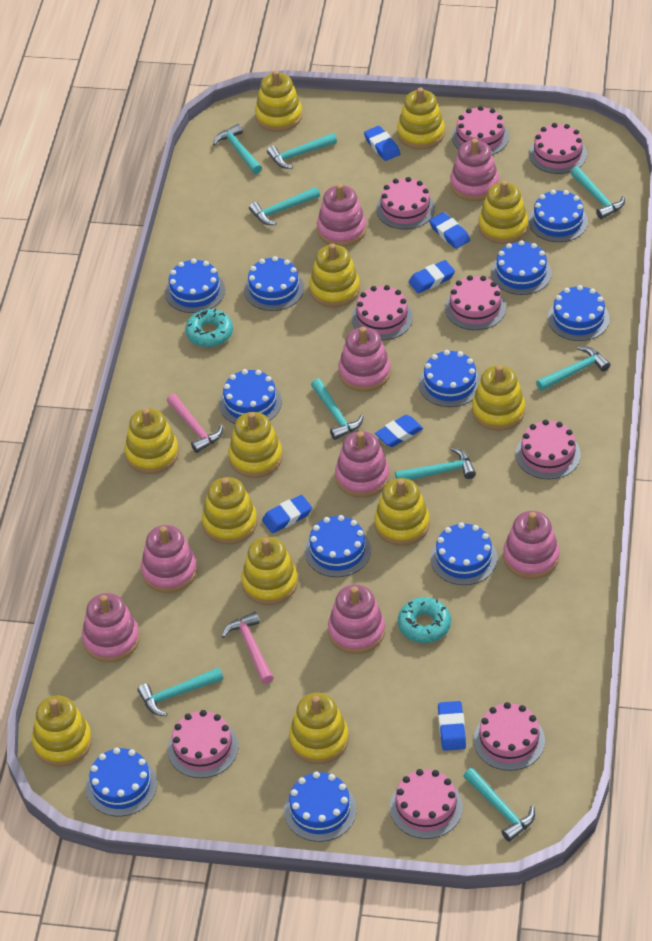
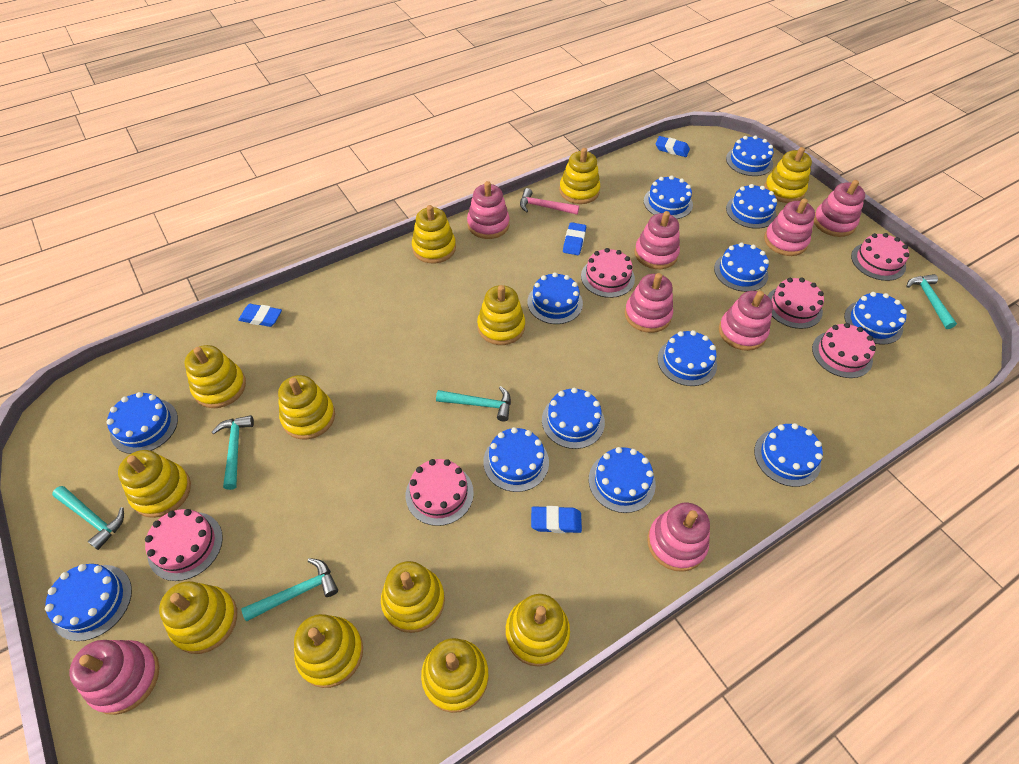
blue cake: [86,747,157,816] [165,259,225,313] [219,369,282,424] [244,256,304,311] [284,772,357,842] [304,515,371,577] [419,350,481,407] [430,522,498,585] [491,240,552,295] [528,190,588,242] [548,285,610,341] = 11 -> [45,564,132,641] [106,392,178,454] [483,427,549,492] [527,272,583,324] [542,388,605,449] [589,447,656,513] [644,175,693,219] [657,330,717,386] [714,243,769,292] [726,135,774,176] [726,184,777,229] [754,423,823,487] [844,292,907,345] = 13
blue eraser: [262,495,312,533] [364,126,400,161] [375,415,423,447] [408,260,455,293] [429,212,470,249] [438,701,466,751] = 6 -> [238,304,282,327] [531,506,582,533] [563,222,586,255] [655,136,690,157] = 4
pink cake: [167,710,238,778] [352,285,413,340] [376,177,435,229] [390,769,463,839] [445,275,506,330] [452,106,509,155] [473,702,545,771] [516,420,581,479] [529,123,587,174] = 9 -> [145,509,223,581] [406,459,474,526] [581,248,635,298] [767,278,824,329] [812,323,876,378] [851,233,909,281] = 6
pink hammer: [167,394,223,453] [222,612,274,684] = 2 -> [520,188,579,215] = 1
turquoise donut: [185,309,233,347] [398,597,451,643] = 2 -> none = 0
turquoise hammer: [137,667,223,717] [213,124,262,174] [249,187,320,225] [267,133,337,169] [311,378,364,440] [395,448,476,480] [463,768,535,842] [536,346,611,391] [571,167,625,219] = 9 -> [52,486,124,550] [212,415,254,490] [241,558,338,621] [436,386,511,421] [907,274,957,329] = 5

